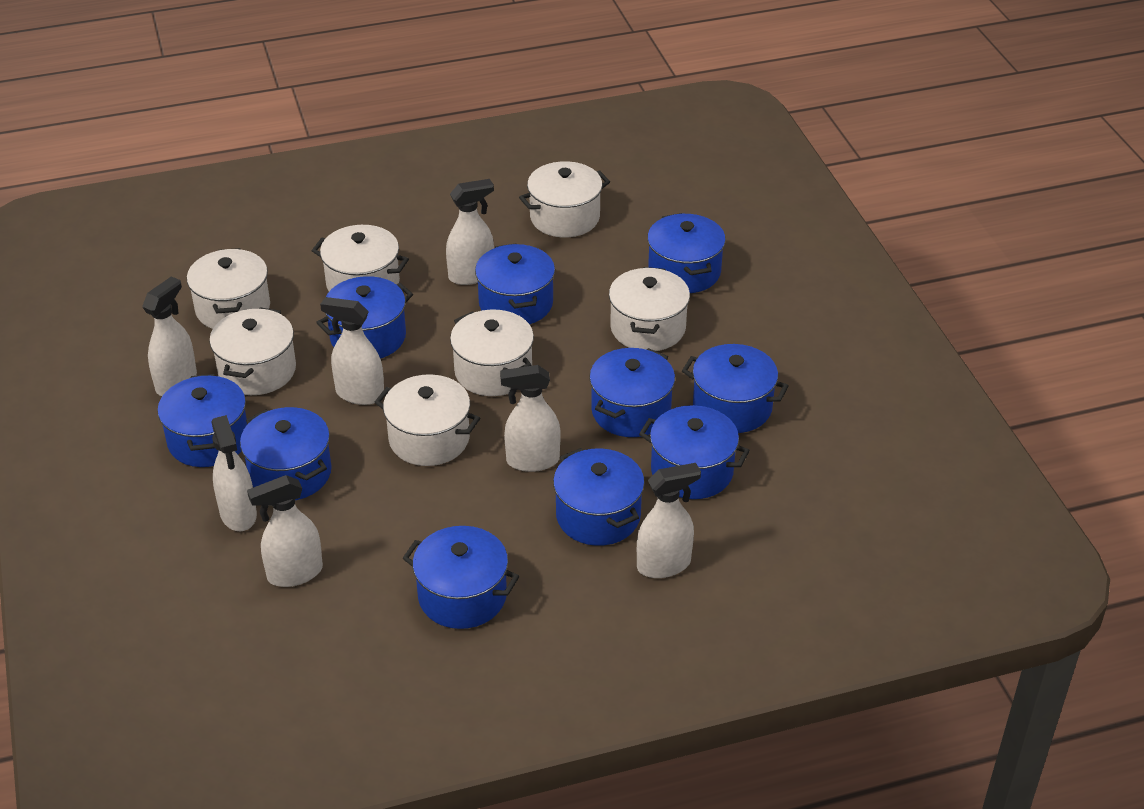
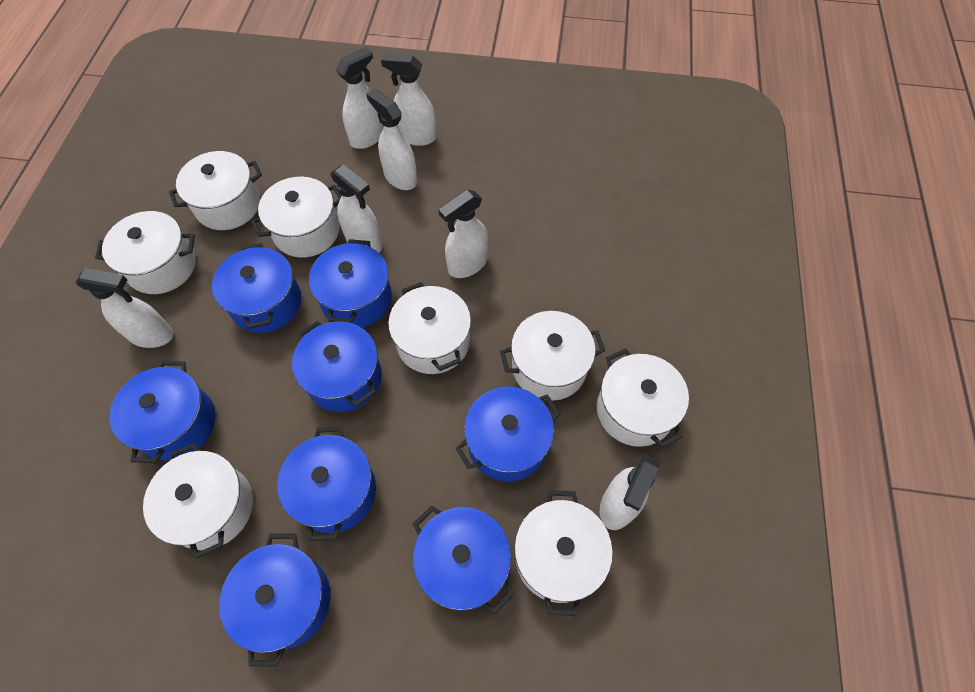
blue pot: [157,374,247,467] [240,407,332,500] [316,276,413,359] [403,526,520,629] [475,244,555,324] [553,448,645,546] [589,348,675,437] [639,405,750,499] [647,213,726,293] [682,344,789,433] = 10 -> [109,361,216,463] [212,243,301,333] [219,533,330,667] [277,427,376,541] [292,321,382,412] [309,239,392,328] [413,505,515,614] [455,387,561,482] = 8
white pot: [187,248,270,329] [209,307,296,395] [312,225,409,291] [374,374,480,466] [450,310,534,396] [519,161,610,238] [609,267,690,351] = 7 -> [95,211,196,294] [143,443,253,559] [169,151,262,230] [251,177,342,258] [388,282,471,374] [500,311,605,401] [514,490,613,616] [597,348,689,448] = 8

